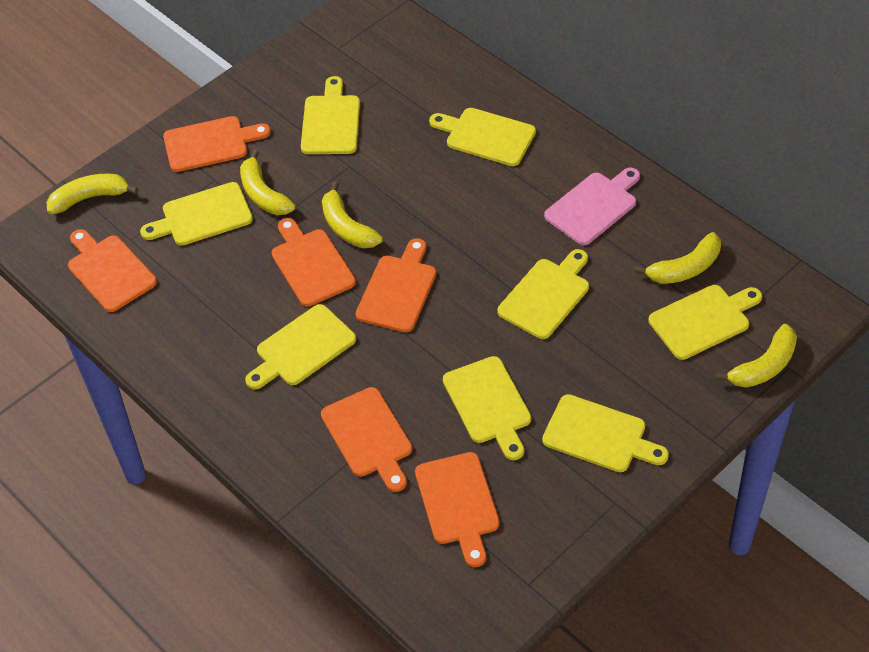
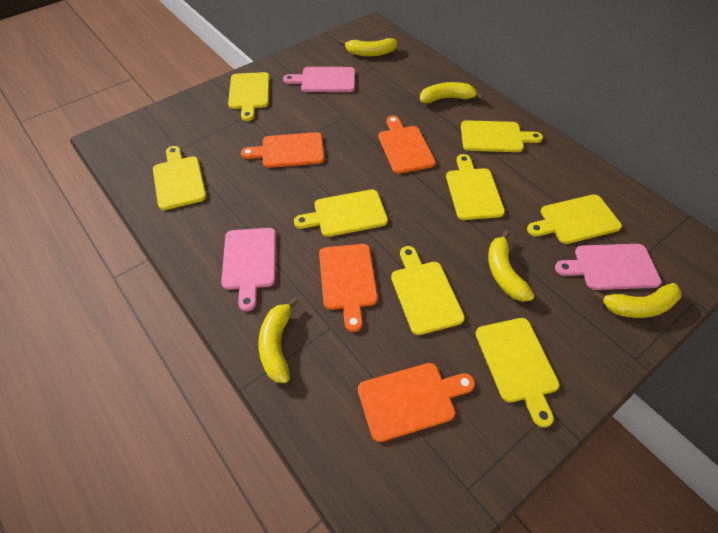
orange cutting board: [68,229,157,312] [163,116,271,172] [272,218,356,307] [321,387,412,492] [356,238,436,332] [415,452,500,567] = 6 -> [241,132,324,168] [319,244,378,332] [358,363,475,442] [379,116,435,174] = 4
pink cutting board: [544,167,640,245] = 1 -> [221,228,276,311] [283,67,355,92] [555,244,661,290] = 3

